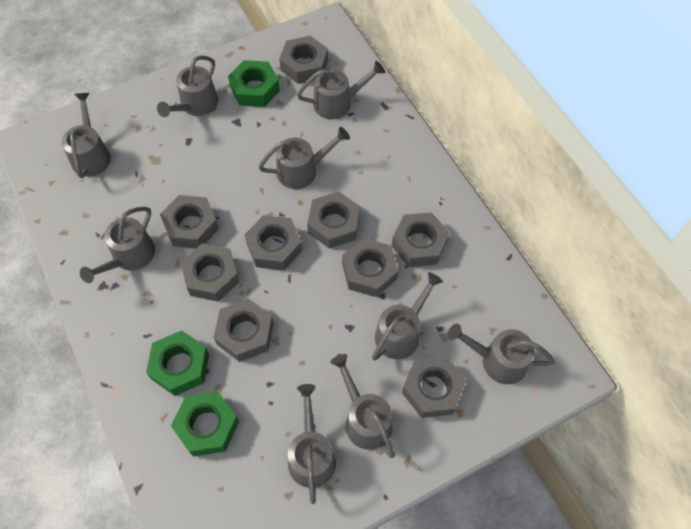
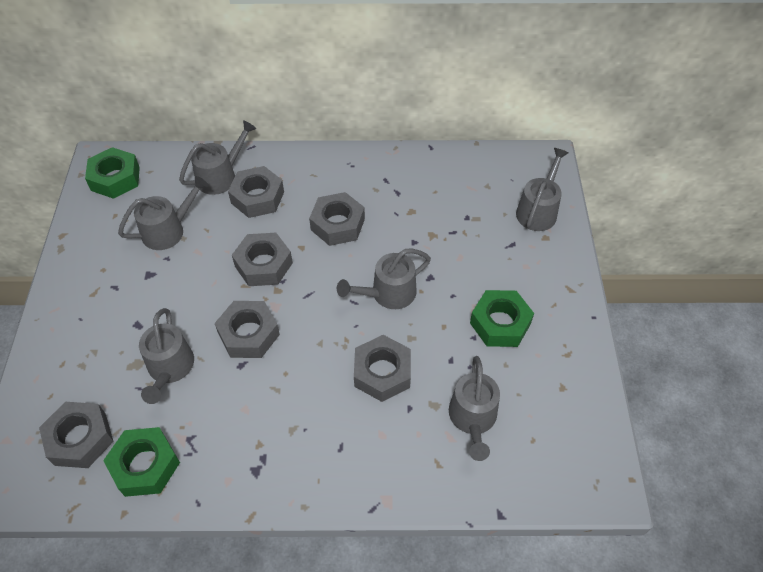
grey nut: [160,195,219,248] [181,243,239,302] [214,299,274,362] [245,215,302,271] [279,36,328,84] [307,191,360,249] [342,238,398,297] [392,212,450,267] [402,356,466,418] = 9 -> [39,402,114,468] [215,301,280,358] [228,166,284,218] [232,233,293,286] [309,192,365,246] [354,335,411,402] = 6
grey watering can: [62,93,111,178] [80,207,155,283] [157,55,218,117] [259,127,350,189] [288,384,336,504] [297,61,385,119] [330,354,395,458] [372,272,443,361] [448,323,555,384] = 9 -> [118,176,209,250] [139,308,194,404] [179,120,256,195] [337,248,431,309] [449,356,500,461] [516,148,569,231] = 6

